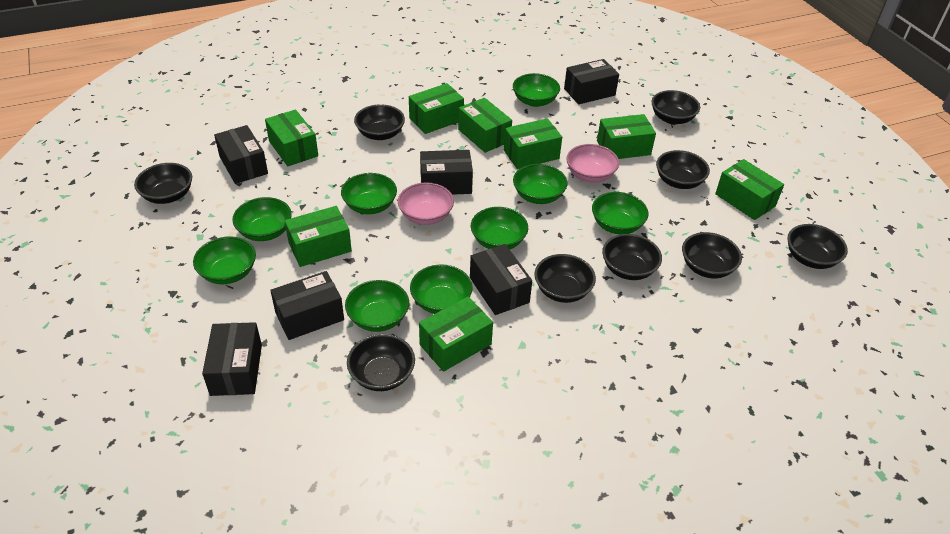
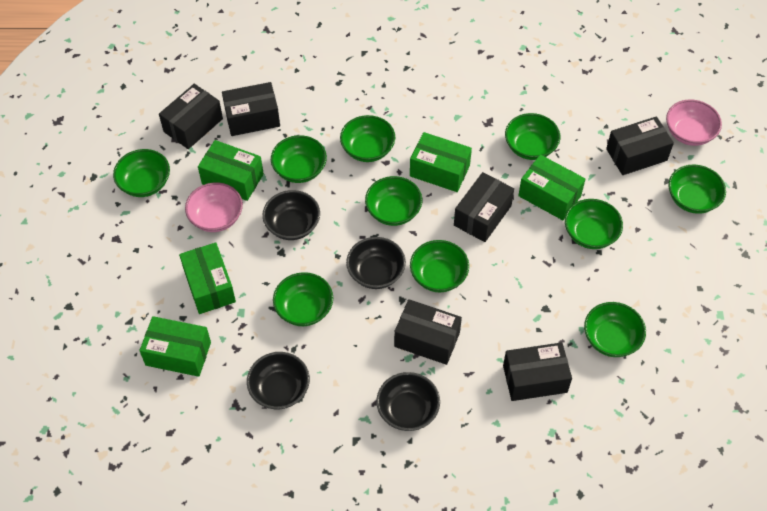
black bowl: [134,163,192,204] [347,334,415,391] [354,104,405,140] [534,254,596,303] [602,234,662,280] [651,90,700,124] [656,150,710,189] [682,232,742,278] [788,224,848,269] = 9 -> [247,352,310,409] [262,190,320,240] [346,237,406,289] [376,372,440,431] = 4
green bowl: [193,236,256,284] [232,197,292,241] [341,173,397,214] [345,280,409,332] [410,264,473,314] [471,207,528,250] [513,73,560,107] [513,164,567,204] [592,192,648,234] = 9 -> [113,149,170,197] [271,135,327,183] [273,272,333,326] [340,115,395,162] [365,176,422,226] [410,240,469,292] [505,113,560,160] [565,199,623,249] [584,302,646,357] [669,164,726,214] = 10
green box: [265,109,318,166] [285,206,352,267] [409,83,464,134] [419,297,493,372] [458,98,512,153] [504,118,562,169] [597,114,656,159] [715,159,784,220] = 8 -> [139,316,211,377] [179,243,236,314] [198,140,264,201] [410,132,472,192] [518,155,585,220] = 5

